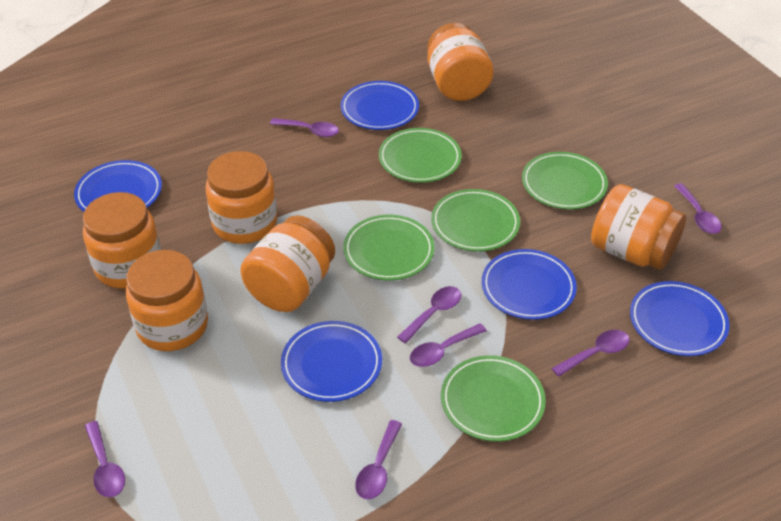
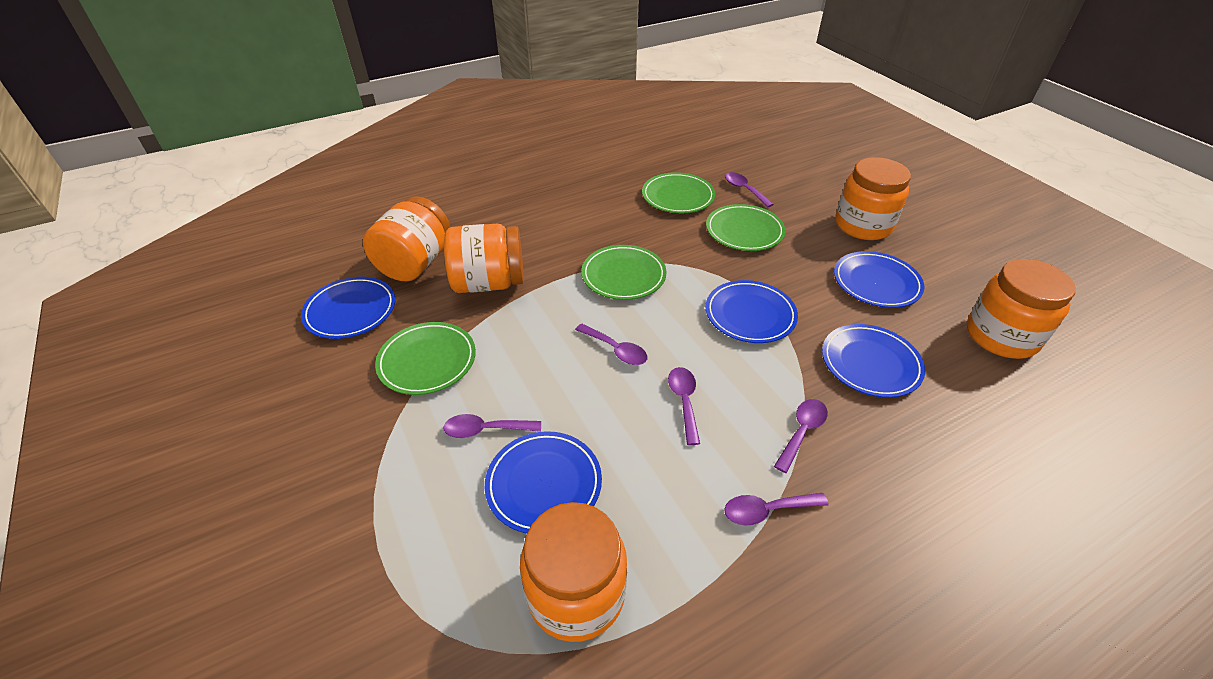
green plate: [343,215,435,280] [379,128,462,183] [431,189,520,252] [441,355,546,442] [522,152,608,209] = 5 -> [375,322,476,395] [581,245,666,300] [642,172,715,213] [706,204,786,251] = 4
orange jar: [83,192,161,289] [126,250,208,351] [205,151,277,244] [240,215,335,312] [427,23,494,101] [591,184,686,270] = 6 -> [363,196,450,281] [444,224,524,293] [520,502,627,642] [835,157,911,240] [967,259,1076,359] = 5
purple spoon: [85,421,125,497] [270,118,339,137] [355,420,402,499] [397,286,461,343] [410,323,487,367] [552,330,630,377] [674,183,722,234] = 7 -> [443,414,541,438] [575,323,647,365] [668,367,700,445] [724,493,829,526] [725,172,774,207] [774,399,828,473] = 6

